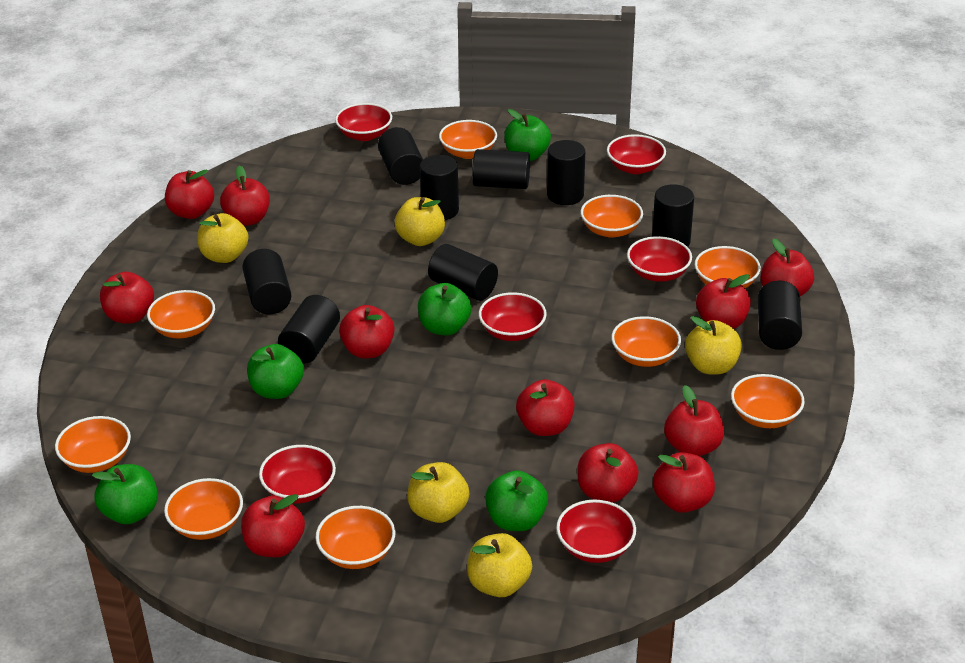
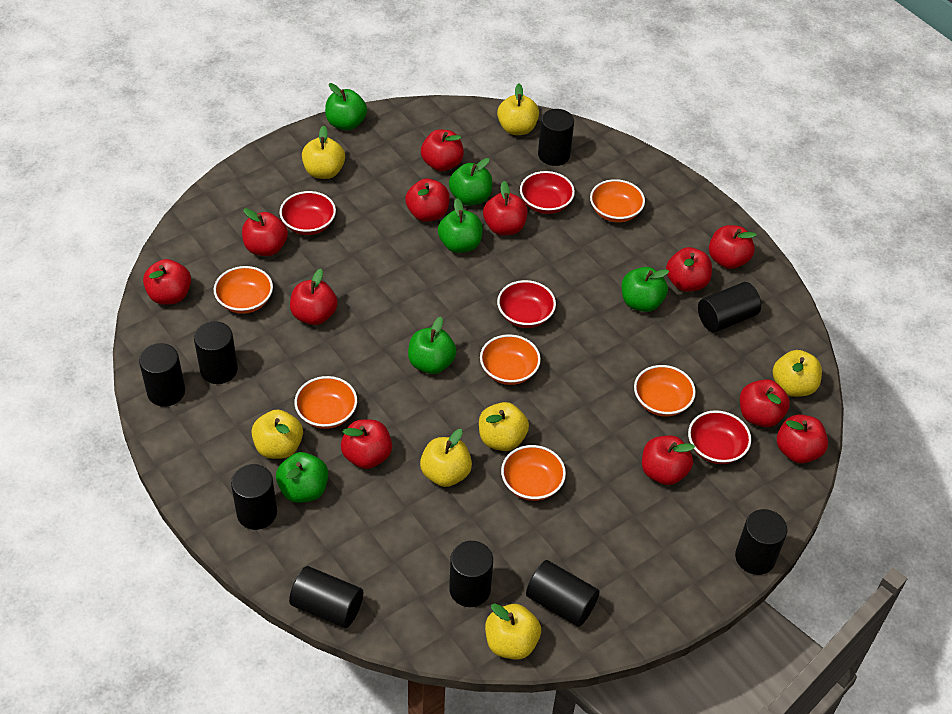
green apple: [92,464,158,524] [247,344,304,399] [418,283,472,336] [485,470,548,531] [504,109,551,161] = 5 -> [276,452,328,503] [325,83,367,130] [408,317,457,374] [438,198,483,253] [449,158,492,206] [622,267,669,312] = 6
orange bowl: [55,416,131,473] [147,290,215,338] [164,478,243,540] [315,506,395,569] [439,120,497,159] [581,195,643,238] [611,316,681,367] [695,246,761,288] [731,374,805,428] = 9 -> [214,266,273,314] [295,376,357,429] [480,334,541,385] [501,445,566,501] [590,179,645,223] [634,365,696,416] = 6
red apple: [100,272,154,324] [165,169,214,219] [220,165,270,226] [241,494,305,557] [339,305,395,358] [516,379,575,436] [577,443,639,503] [653,452,715,513] [664,385,724,456] [696,274,751,329] [760,239,814,296] = 11 -> [143,259,191,305] [242,208,288,256] [290,269,337,325] [341,419,392,469] [405,178,450,222] [421,129,464,172] [483,181,528,235] [642,436,695,485] [666,247,712,292] [709,225,756,269] [740,379,790,427] [777,415,828,464] = 12
red bowl: [259,445,336,504] [335,103,392,141] [479,292,547,341] [556,500,636,563] [607,134,666,174] [627,236,692,282] = 6 -> [280,191,336,235] [497,280,556,328] [520,171,575,214] [688,410,751,464] = 4
yellow apple: [197,213,249,263] [395,197,445,246] [407,462,469,523] [467,533,532,597] [685,316,742,375] = 5 -> [252,409,303,459] [302,126,345,179] [420,429,472,487] [479,402,529,451] [485,603,541,660] [497,83,539,135] [773,350,822,397] = 7

